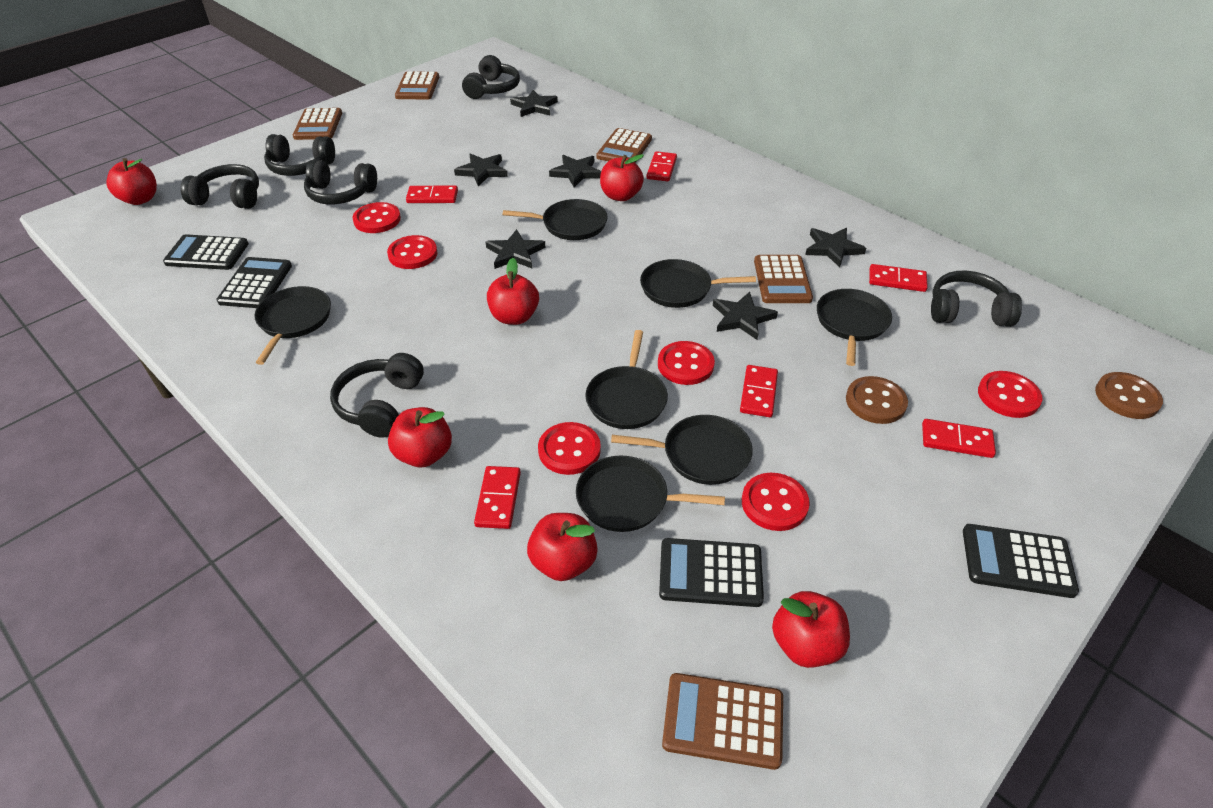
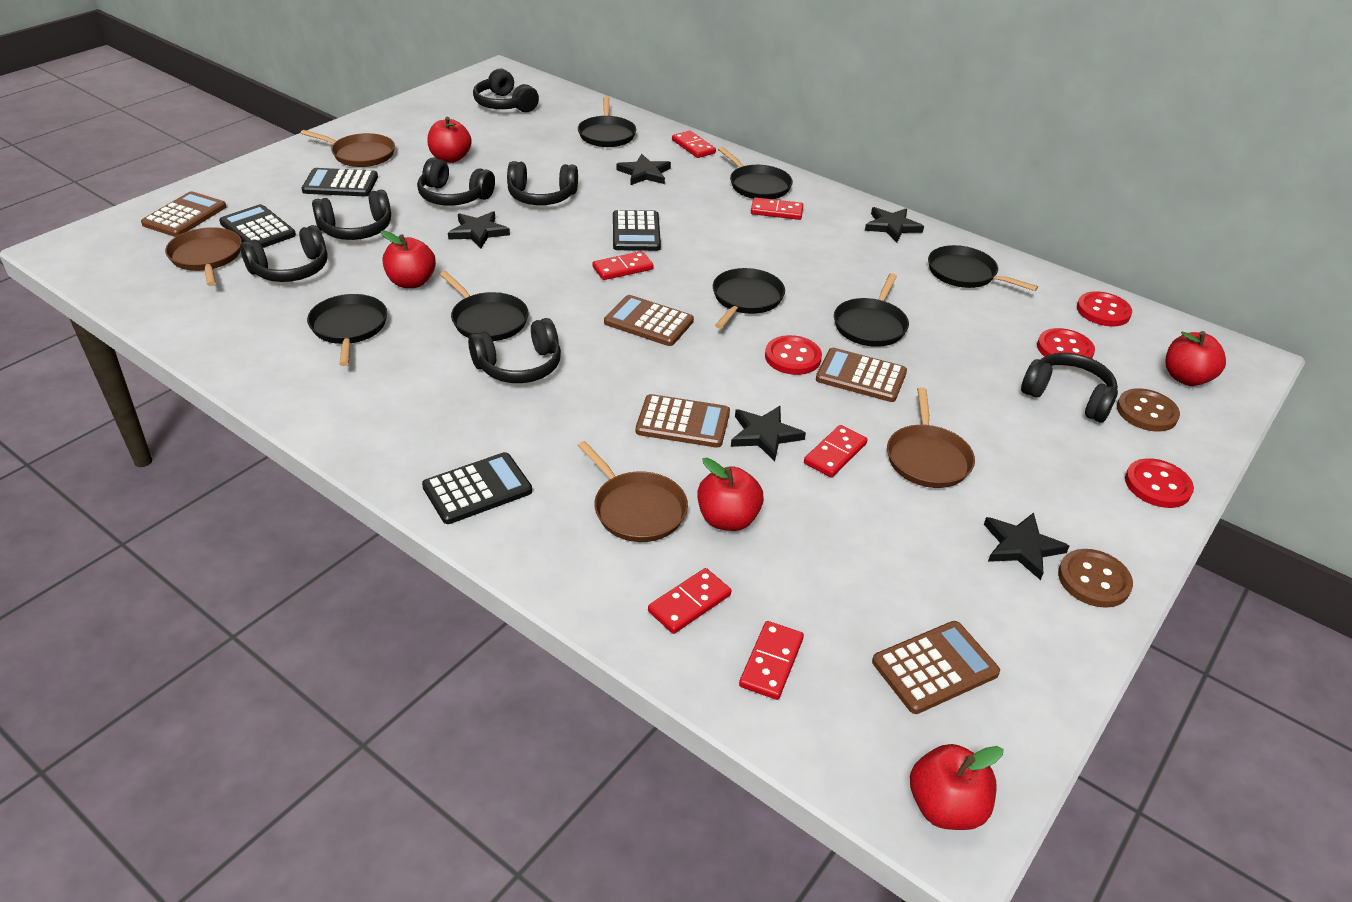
black headphones: [180,164,259,209] [264,134,335,176] [304,159,377,204] [330,353,424,438] [462,55,520,99] [931,271,1022,327] = 6 -> [240,225,328,282] [312,190,391,240] [417,158,495,206] [468,318,561,383] [473,68,539,112] [507,161,578,205] [1021,353,1118,422] = 7
black star: [454,153,508,186] [486,229,546,269] [510,90,558,117] [549,155,601,188] [713,292,778,340] [805,228,866,267] = 6 -> [448,211,510,248] [616,154,671,185] [731,406,806,462] [865,207,924,242] [984,513,1069,580] = 5
brown pan: none = 0 -> [165,227,242,286] [301,130,395,167] [578,441,688,542] [887,387,975,488] = 4
red apple: [107,158,157,205] [388,407,452,467] [487,258,539,325] [527,513,598,581] [600,154,644,201] [772,591,850,668] = 6 -> [381,230,436,288] [427,117,472,163] [697,458,764,531] [910,744,1004,830] [1166,331,1226,386] = 5
red button: [353,202,401,233] [387,235,438,269] [538,422,601,475] [658,341,715,385] [742,473,810,531] [978,371,1042,418] = 6 -> [765,335,822,375] [1037,328,1095,366] [1077,291,1132,327] [1125,458,1194,508] = 4

